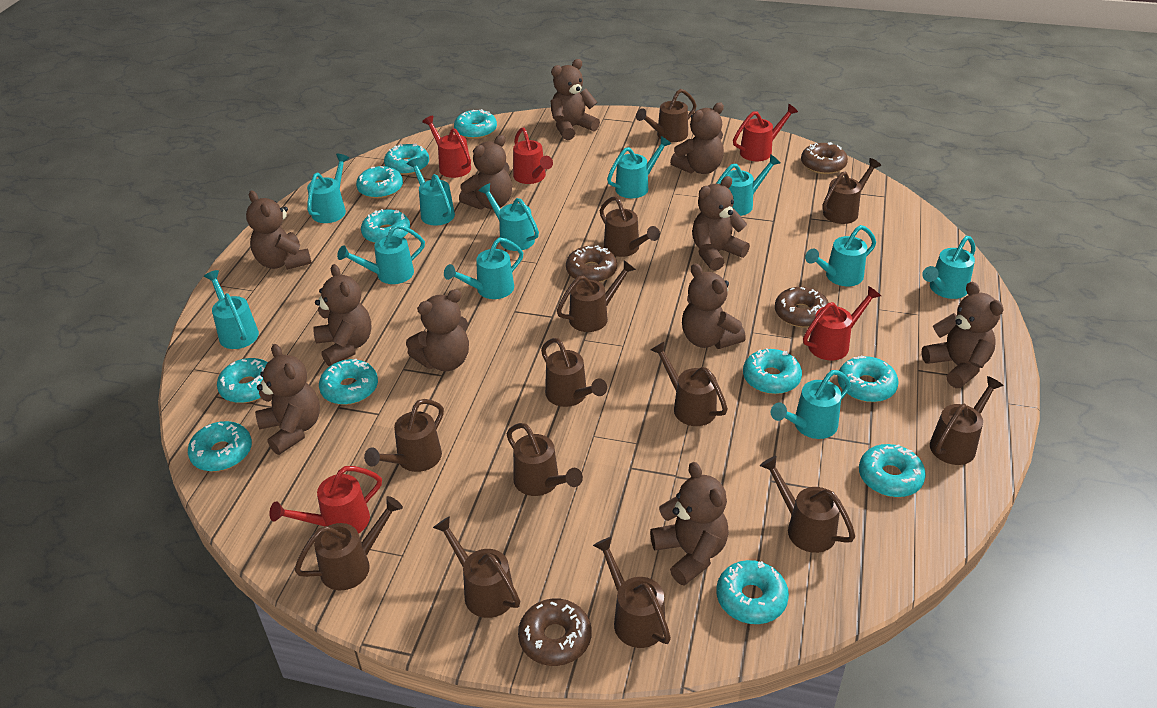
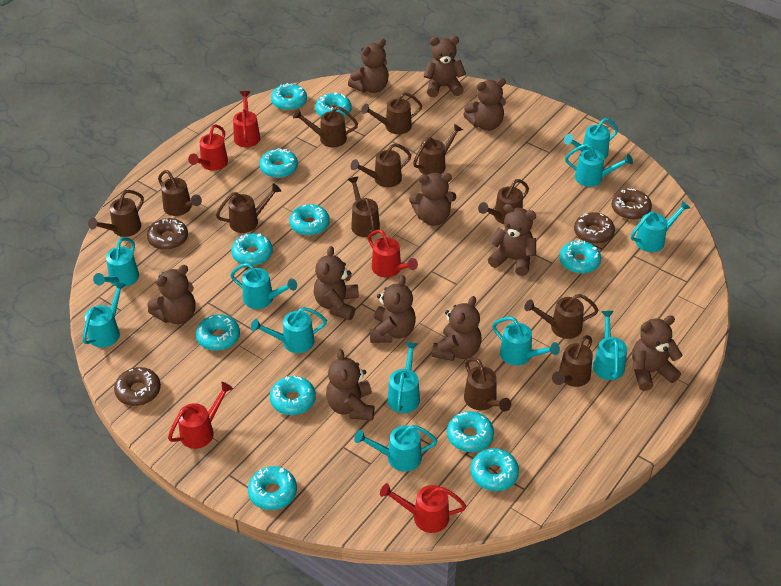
brown watering can: [295,496,403,590] [364,399,444,472] [433,516,520,618] [507,423,583,496] [541,338,607,407] [557,260,636,332] [593,537,671,648] [600,196,660,257] [636,89,697,142] [650,341,728,426] [760,456,855,553] [822,158,881,224] [930,376,1004,465] = 13 -> [88,190,144,237] [158,170,202,216] [216,183,281,233] [293,107,358,147] [347,176,380,237] [351,143,411,187] [361,92,422,134] [413,124,463,175] [464,357,511,411] [478,179,529,224] [524,294,598,339] [552,335,593,387] = 12

